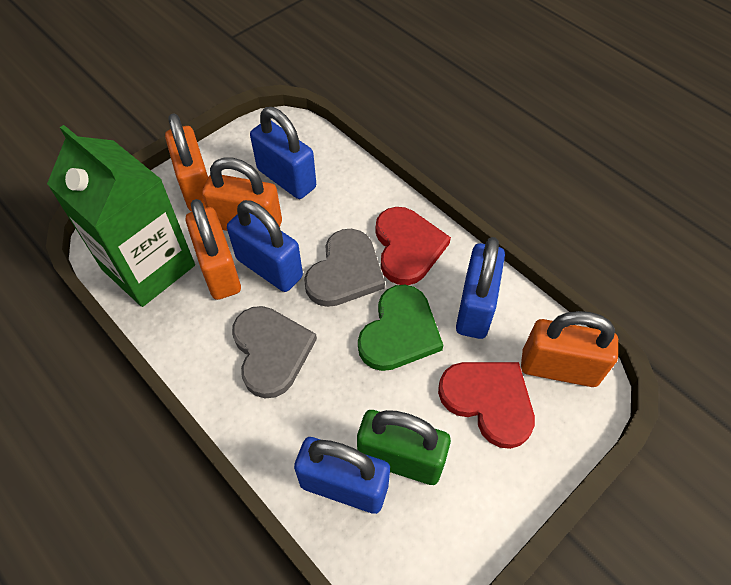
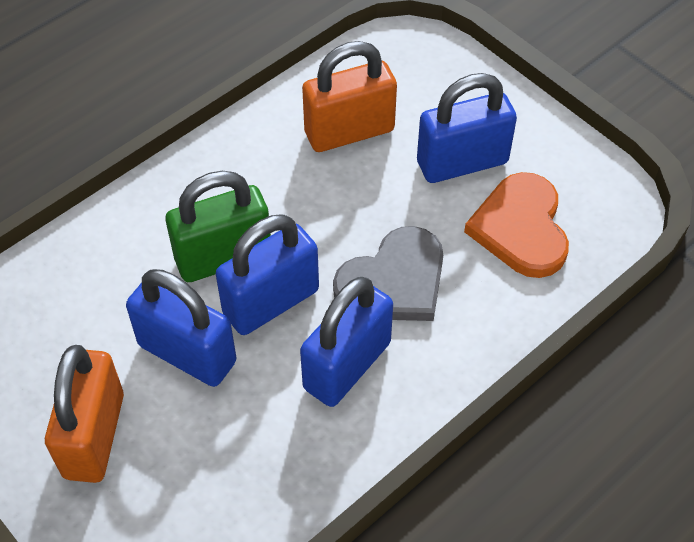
green carton: [47,125,195,307] = 1 -> none = 0
green heart: [358,285,443,371] = 1 -> none = 0
grey heart: [232,306,317,398] [304,229,385,307] = 2 -> [333,226,443,321] = 1
orange heart: none = 0 -> [464,172,569,278] = 1
orange padlock: [165,113,208,212] [185,199,241,300] [202,157,282,231] [521,311,618,387] = 4 -> [45,345,124,483] [302,41,397,152] = 2
red heart: [375,207,451,285] [438,362,535,449] = 2 -> none = 0

